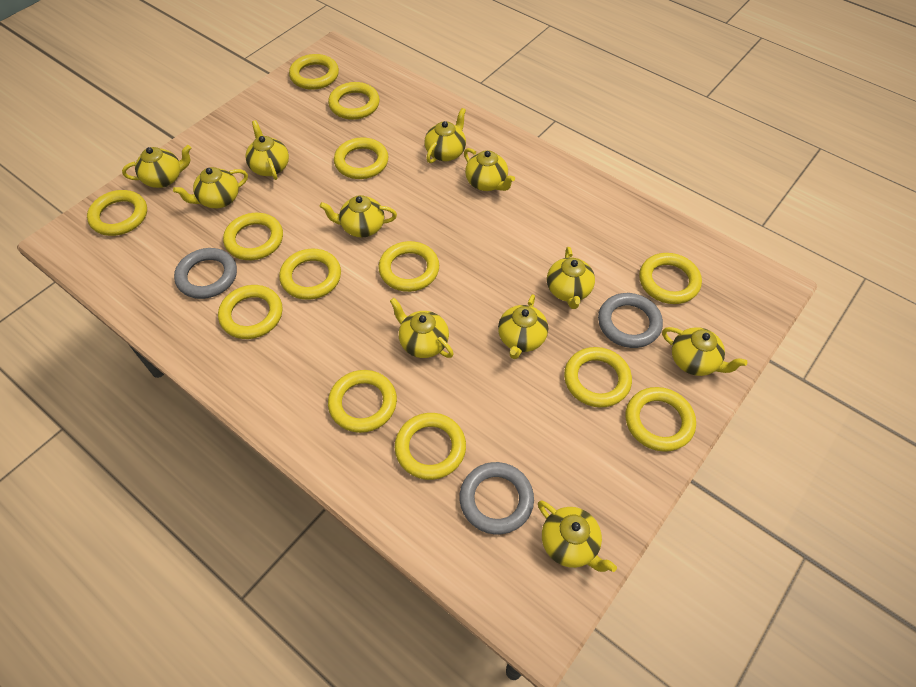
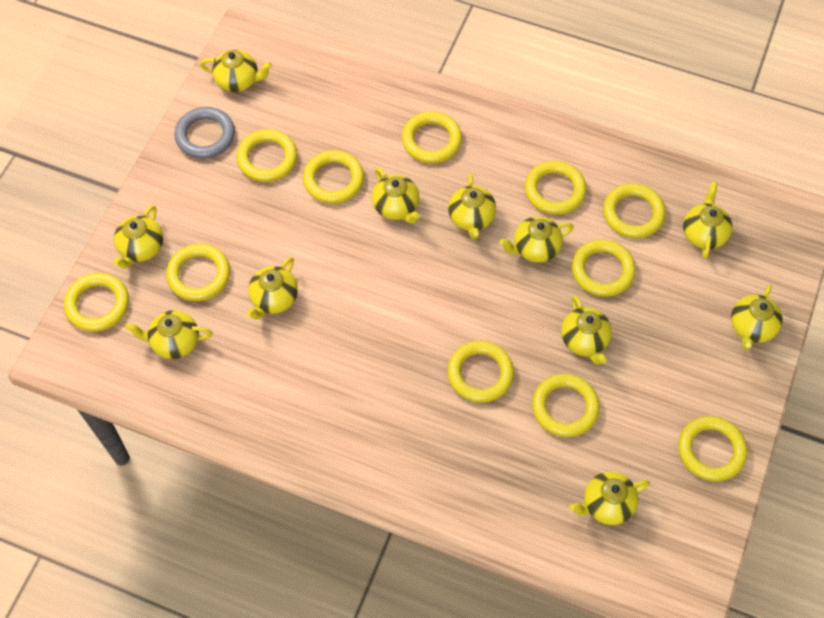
grey ring: [174,248,237,299] [459,462,534,534] [598,293,663,348] = 3 -> [175,107,235,159] = 1
yellow ring: [87,190,147,236] [218,285,282,339] [223,213,283,260] [279,249,341,300] [289,54,339,90] [328,82,380,120] [328,370,397,433] [334,137,388,179] [378,241,439,292] [395,413,466,480] [564,347,632,407] [625,387,696,452] [639,253,702,304] = 13 -> [64,273,129,332] [166,244,230,301] [236,129,297,182] [303,150,364,204] [402,111,462,164] [447,341,514,403] [525,161,587,215] [532,374,600,437] [572,239,636,297] [603,183,666,238] [678,416,747,481] = 11

